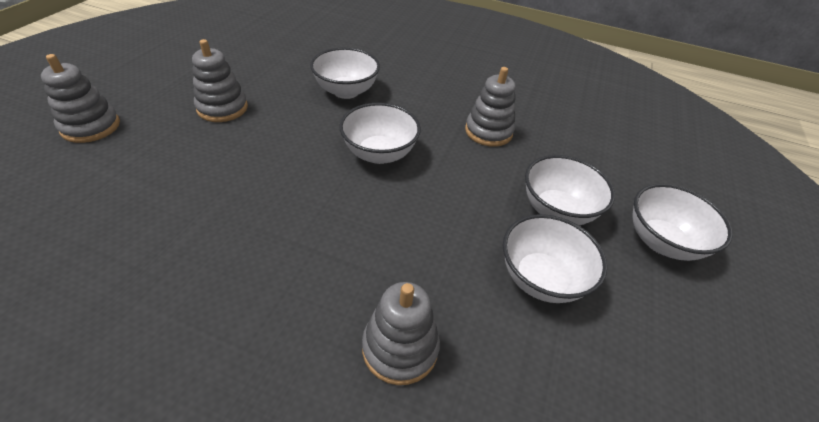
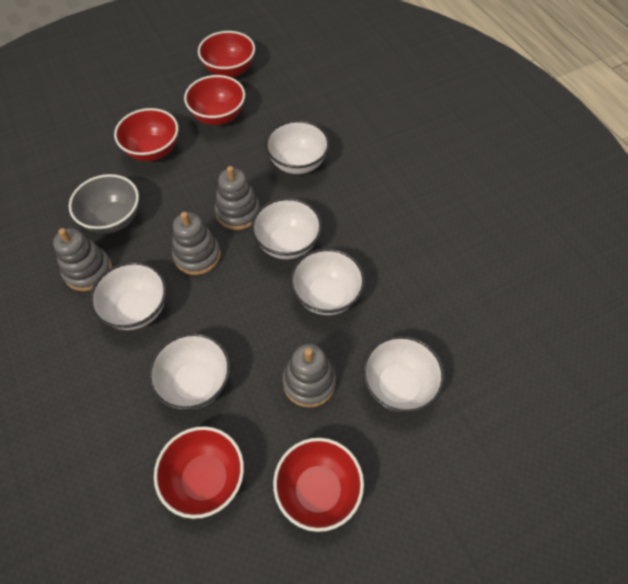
grey bowl: none = 0 -> [69,174,139,234] = 1
red bowl: none = 0 -> [114,108,178,161] [154,426,244,519] [184,75,245,125] [198,31,255,78] [273,438,364,532] = 5
white bowl: [310,47,380,99] [339,103,421,164] [503,214,607,303] [525,155,615,225] [632,184,733,261] = 5 -> [89,262,167,330] [148,333,230,410] [251,198,322,259] [265,120,330,174] [290,248,365,315] [362,335,445,413] = 6

